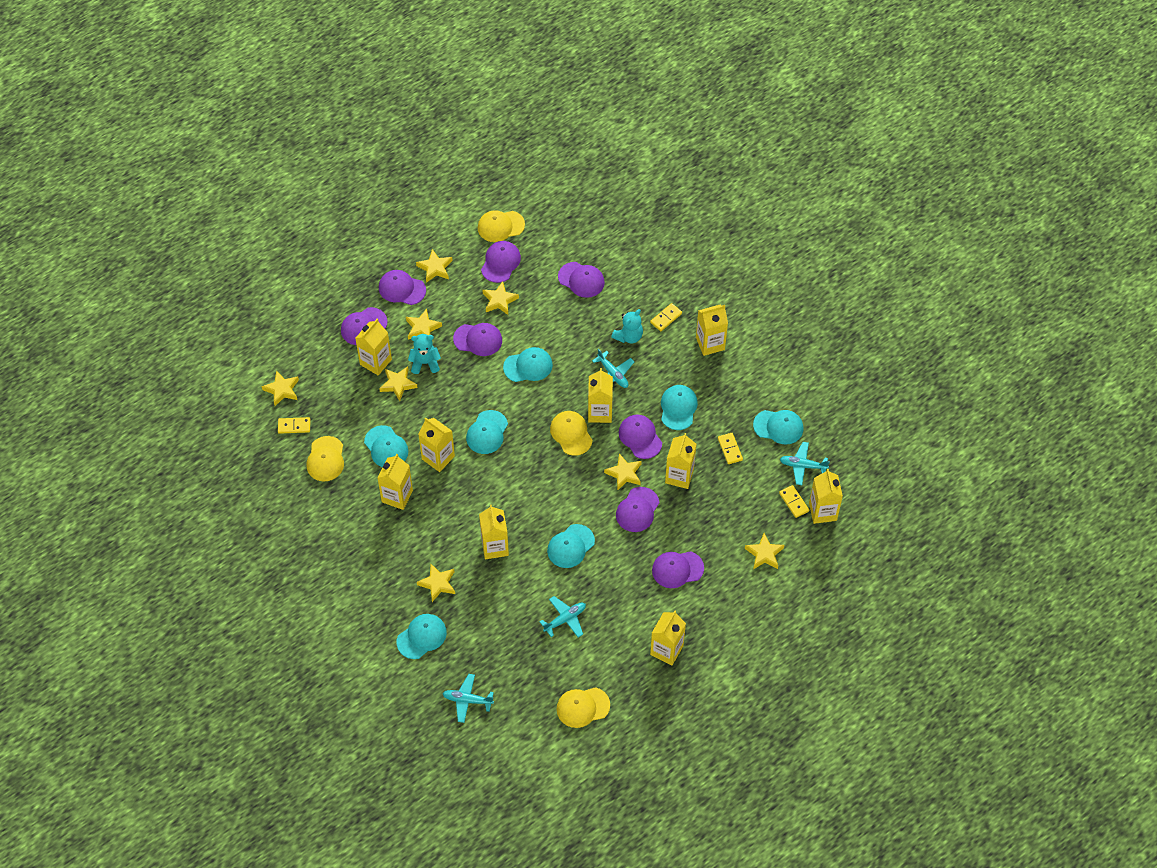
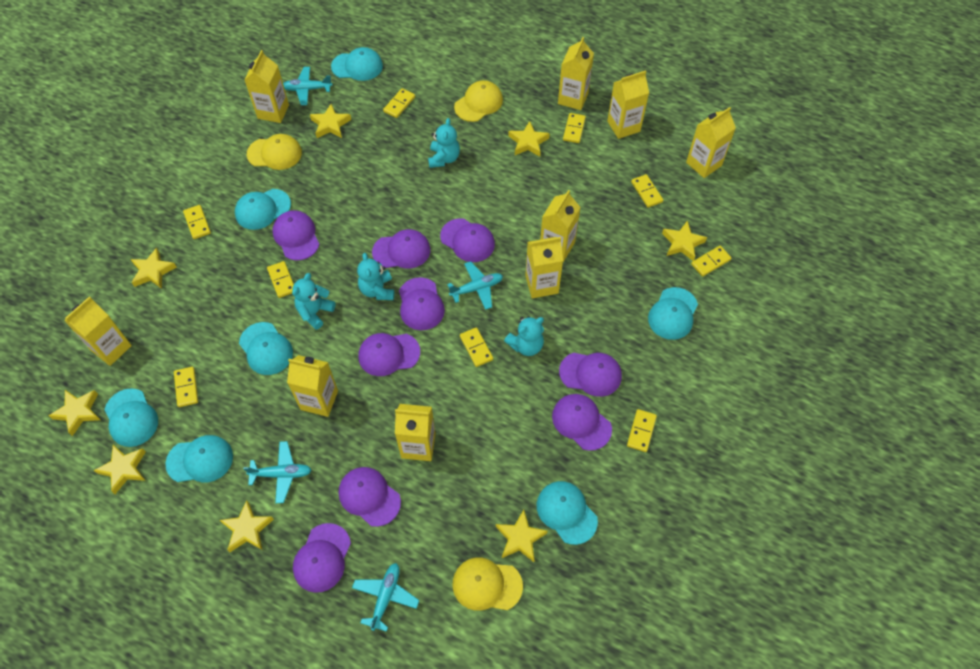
purple cap: [341,307,387,345] [379,270,426,305] [453,323,502,356] [481,241,521,283] [558,262,605,298] [616,487,659,532] [619,415,662,459] [652,551,704,588] = 8 -> [273,210,320,260] [293,523,351,593] [339,467,401,527] [358,333,420,376] [372,229,430,269] [399,277,445,330] [440,218,495,262] [552,394,612,451] [559,353,622,397] = 9
turquoise teddy bear: [408,334,441,374] [611,309,643,344] = 2 -> [292,273,336,330] [357,253,394,300] [428,118,460,168] [504,316,544,356] = 4
yellow cap: [307,436,344,482] [478,210,525,242] [550,411,593,456] [556,687,610,728] = 4 -> [247,134,302,170] [453,557,523,611] [454,80,503,122] = 3
yellow domino: [278,417,310,434] [650,303,682,331] [718,433,743,464] [779,485,809,518] = 4 -> [174,367,198,407] [183,205,211,239] [267,261,294,298] [383,88,415,118] [460,327,493,367] [563,113,586,143] [627,409,657,452] [631,174,663,208] [691,246,732,277] = 9

